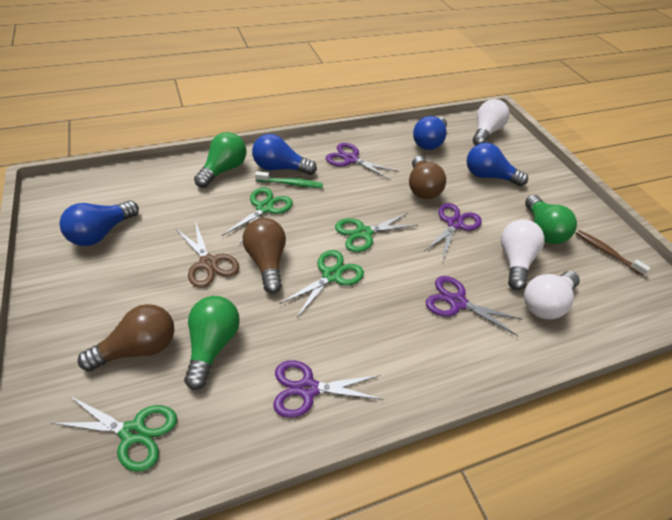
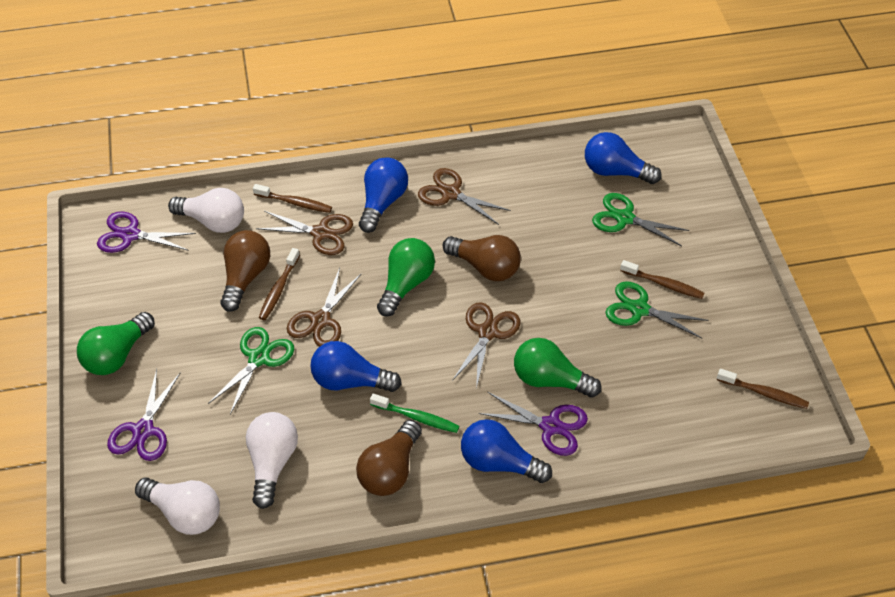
brown scissors: [175,221,239,288] = 1 -> [256,211,353,255] [287,268,362,347] [418,168,511,225] [452,302,520,389] = 4
brown toothbrush: [576,230,650,276] = 1 -> [253,184,332,213] [259,248,300,320] [620,260,704,299] [717,369,809,409] = 4
green scissors: [52,396,177,472] [222,187,293,245] [279,250,364,319] [335,213,418,252] = 4 -> [208,327,294,414] [592,193,690,246] [606,281,709,339] = 3
purple scissors: [274,360,384,418] [326,143,398,180] [424,203,482,260] [426,276,523,336] = 4 -> [97,211,196,253] [107,369,181,461] [479,392,588,456] = 3

